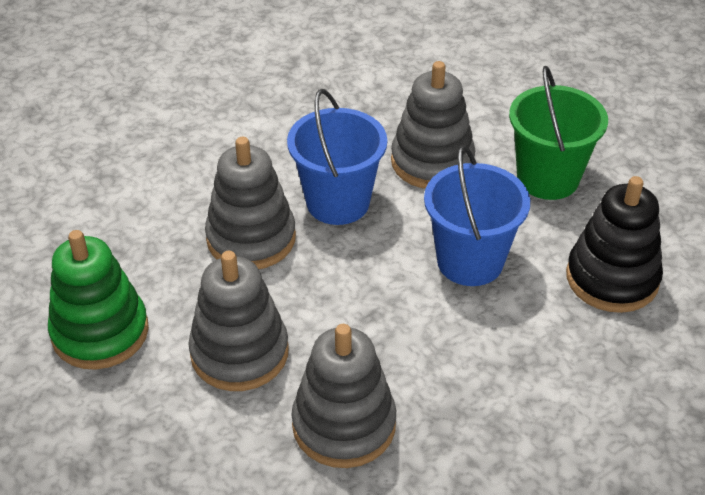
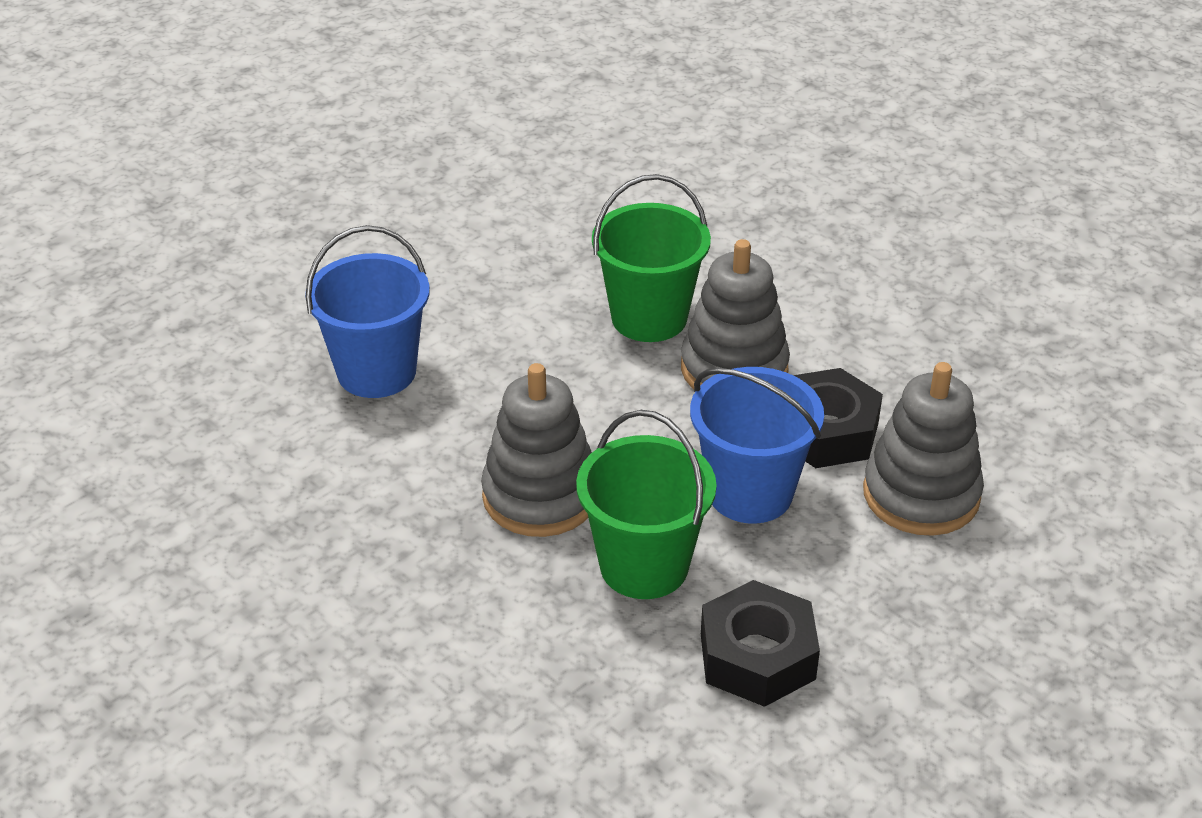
black nut: none = 0 -> [701,580,820,707] [793,368,883,468] = 2
black stacking toy: [566,176,663,313] = 1 -> none = 0
green bucket: [509,66,608,200] = 1 -> [576,410,717,599] [592,174,711,342] = 2
green stacking toy: [48,230,149,370] = 1 -> none = 0
grey stacking toy: [188,251,289,391] [205,137,296,269] [291,324,396,468] [391,61,476,189] = 4 -> [481,363,592,537] [681,239,790,389] [863,362,984,536] = 3

